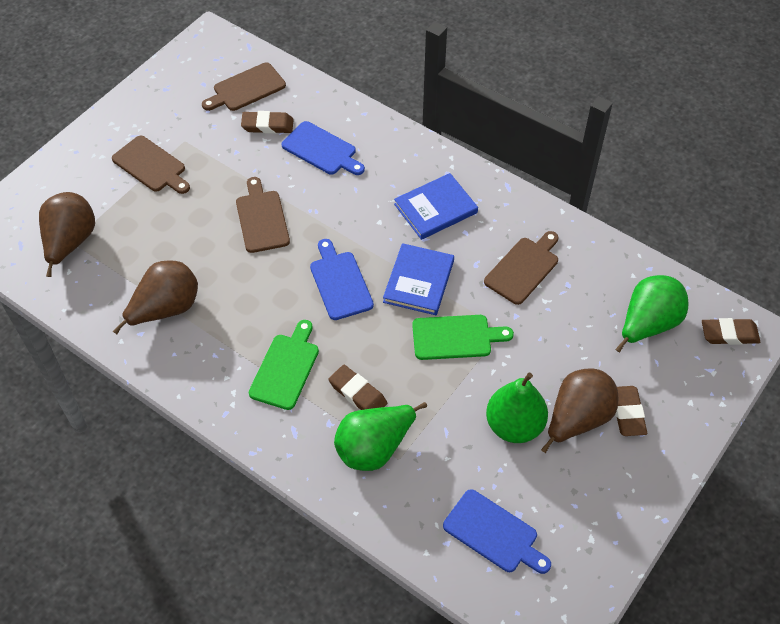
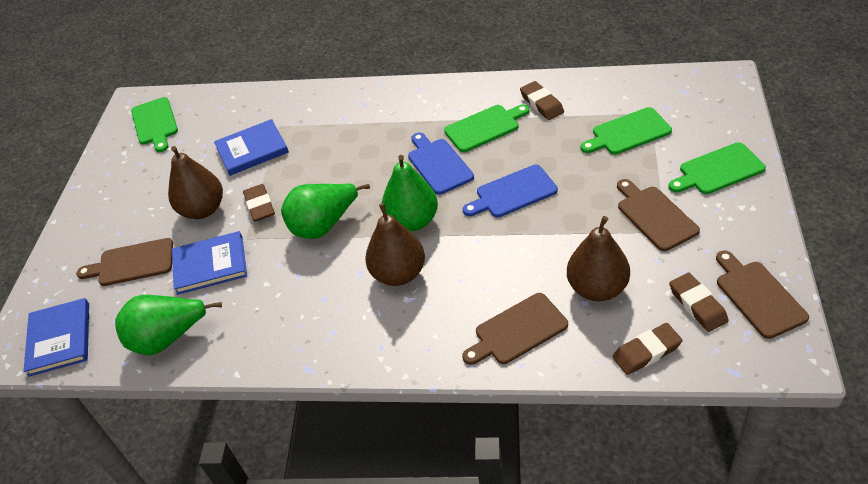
blue book: [383,243,454,315] [394,173,478,240] = 2 -> [24,298,89,377] [172,231,247,295] [214,119,289,176] = 3
blue cutting board: [281,121,365,175] [310,239,374,320] [443,489,551,574] = 3 -> [408,132,474,195] [463,165,558,217] = 2
green cutting board: [249,320,319,410] [412,315,514,360] = 2 -> [131,97,178,152] [444,104,530,152] [580,107,672,155] [668,142,766,194] = 4

